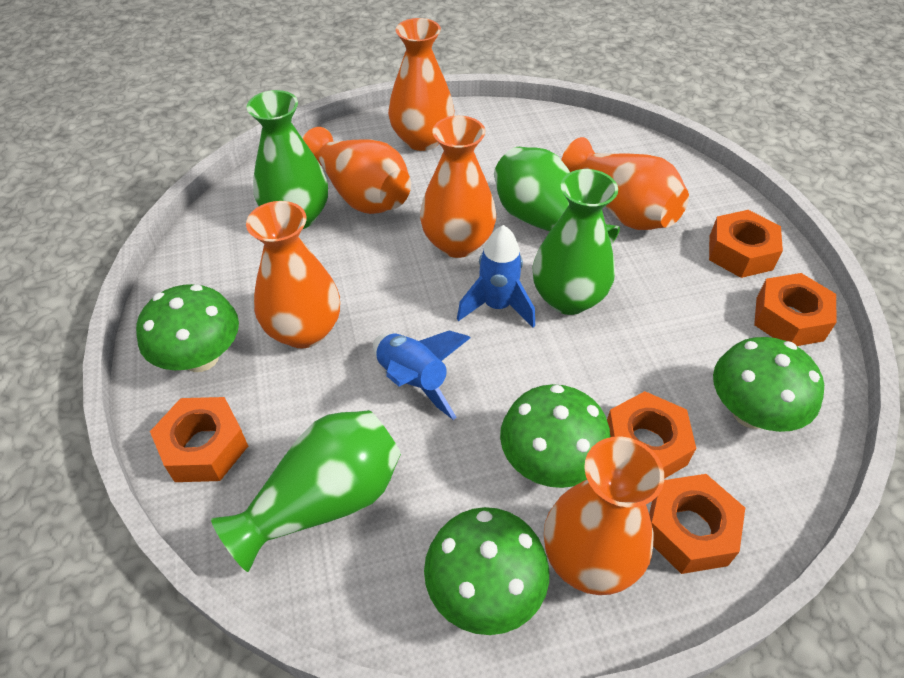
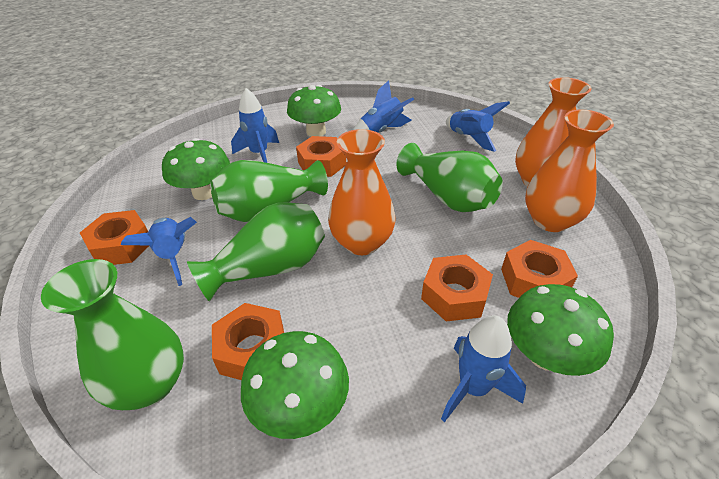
blue rocket: [373,330,471,420] [457,225,535,328] = 2 -> [121,217,197,286] [231,88,279,163] [353,80,414,133] [441,315,526,422] [446,101,510,152] = 5
orange vase: [246,201,340,348] [302,127,411,214] [388,18,454,151] [420,116,496,258] [544,436,664,595] [561,137,689,230] = 6 -> [328,129,396,255] [515,77,592,186] [525,110,614,232] = 3

